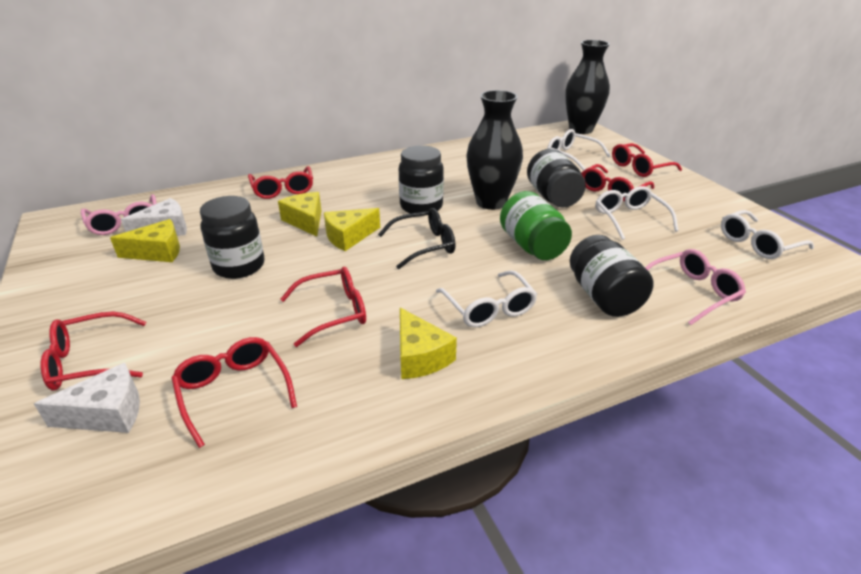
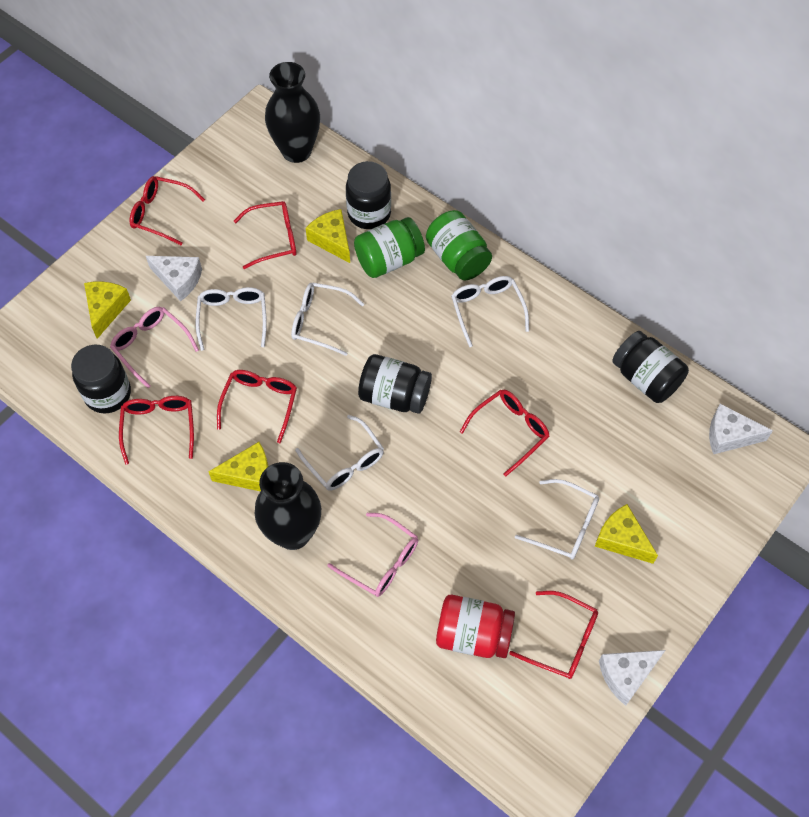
black glasses: [378,208,456,269] = 1 -> none = 0
green jar: [500,191,572,260] = 1 -> [354,217,425,278] [426,210,492,281] = 2
red jar: none = 0 -> [436,595,515,658] = 1
white cheese: [34,363,140,433] [121,198,187,236] = 2 -> [146,256,202,302] [599,650,666,706] [709,404,773,454] = 3
white glasses: [436,270,537,327] [547,129,611,171] [596,186,679,240] [721,210,814,259] = 4 -> [196,287,267,351] [291,282,364,356] [295,415,384,491] [451,276,529,347] [515,479,599,560] = 5

